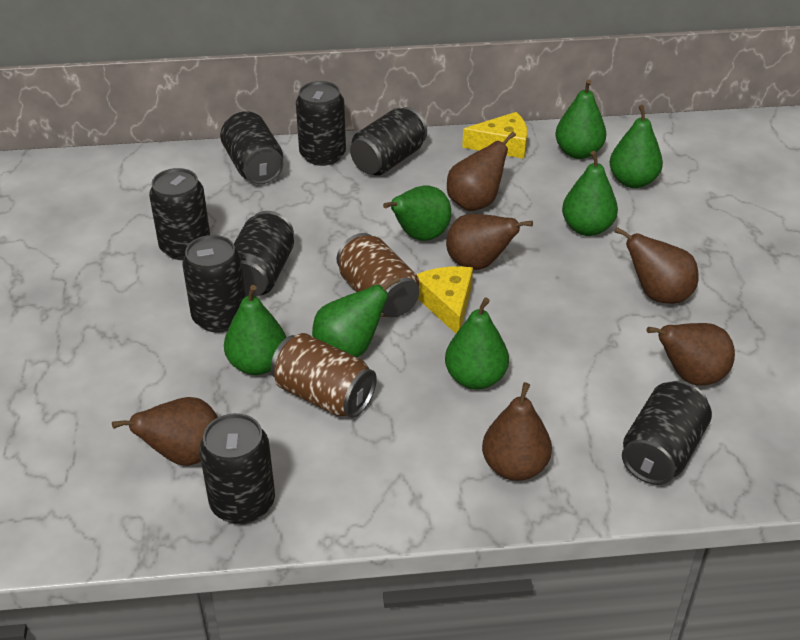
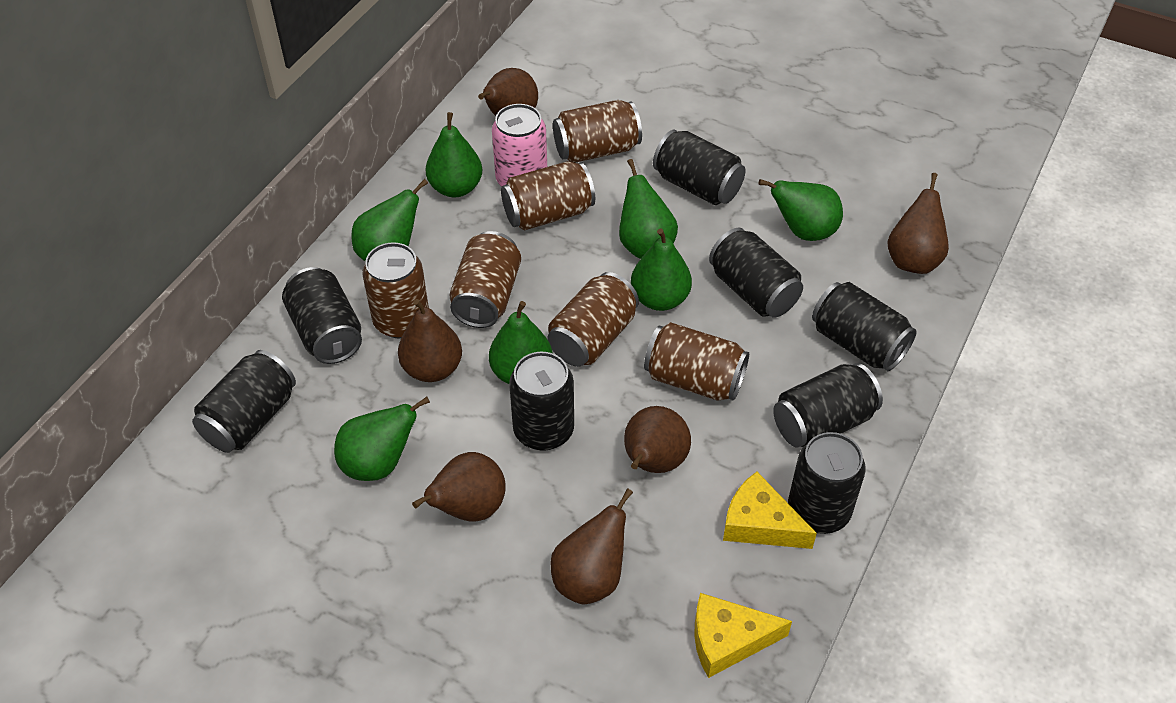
brown can: [271,333,377,418] [337,233,420,317] = 2 -> [363,242,429,339] [449,231,521,328] [501,161,595,230] [548,272,639,367] [553,100,642,163] [644,322,749,401] = 6
pink can: none = 0 -> [492,104,547,187] = 1

